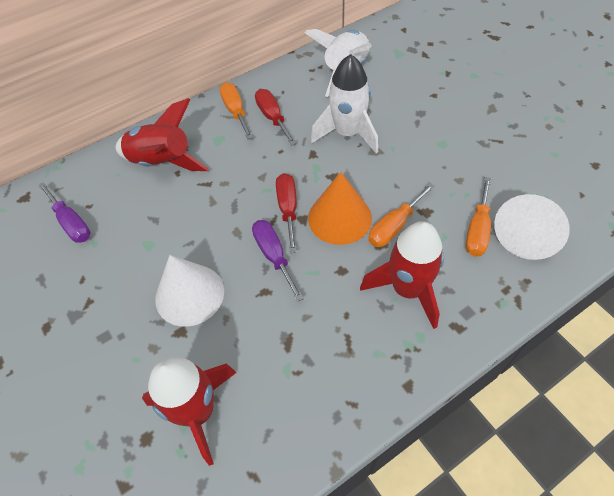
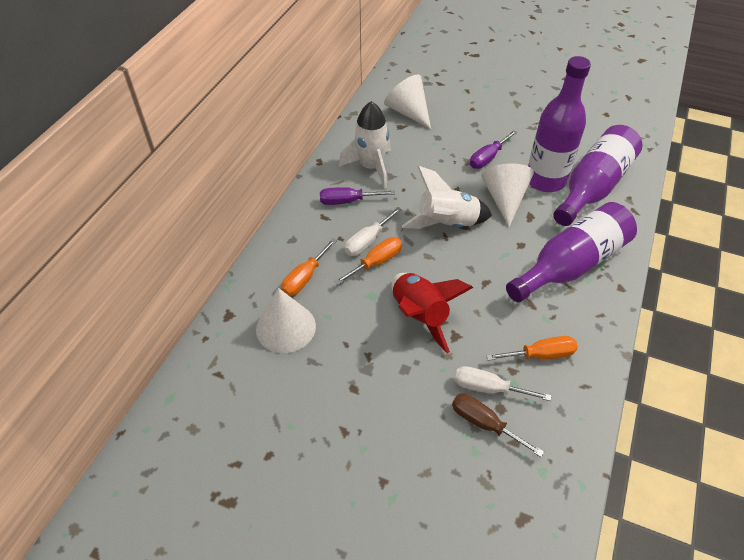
brown screwdriver: none = 0 -> [452,394,544,457] = 1
orange cone: [308,172,372,245] = 1 -> none = 0
purple bottle: none = 0 -> [506,202,637,302] [528,56,591,192] [553,125,643,226] = 3
red rocket: [116,98,209,171] [142,357,236,466] [360,221,444,329] = 3 -> [391,273,473,353] = 1
red screwdriver: [255,89,297,146] [276,173,297,253] = 2 -> none = 0
white cone: [155,255,224,327] [494,194,570,260] = 2 -> [256,288,316,353] [384,74,431,129] [481,164,534,227] = 3
white screwdriver: none = 0 -> [345,207,402,256] [455,366,551,401] = 2

